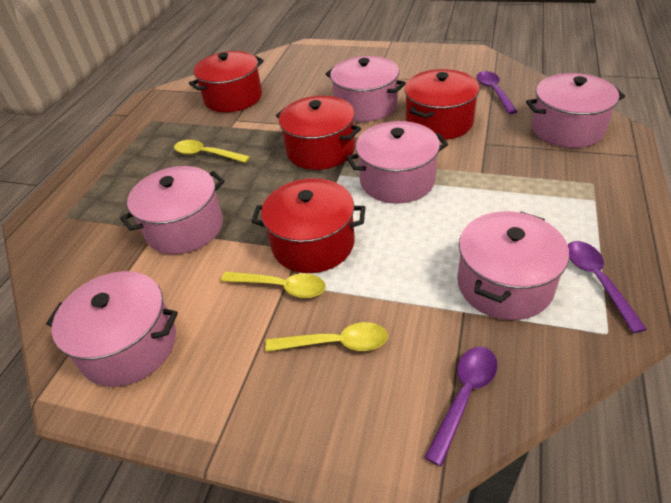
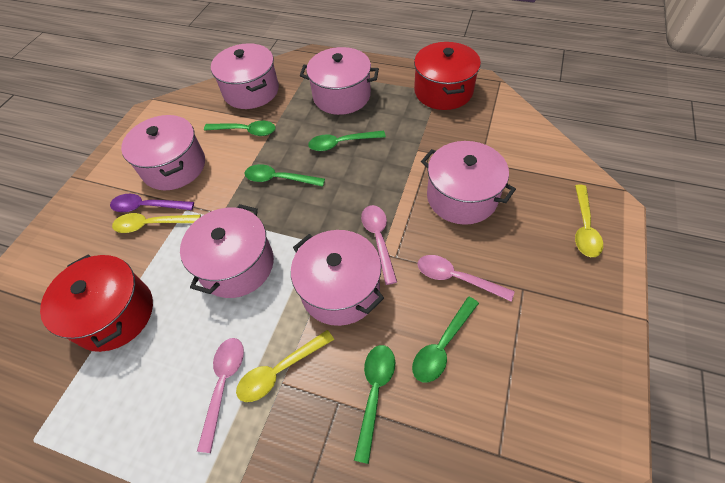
green spoon: none = 0 -> [204,121,276,136] [245,164,325,187] [308,130,386,151] [354,345,395,464] [412,297,479,383] = 5
pink spoon: none = 0 -> [197,338,244,453] [361,205,397,285] [417,255,515,301] = 3
purple spoon: [424,347,497,467] [477,71,518,114] [568,241,647,333] = 3 -> [110,194,194,212] = 1
red pot: [189,51,264,113] [252,178,365,273] [276,96,361,170] [404,69,479,140] = 4 -> [40,254,153,352] [414,42,481,110] = 2

